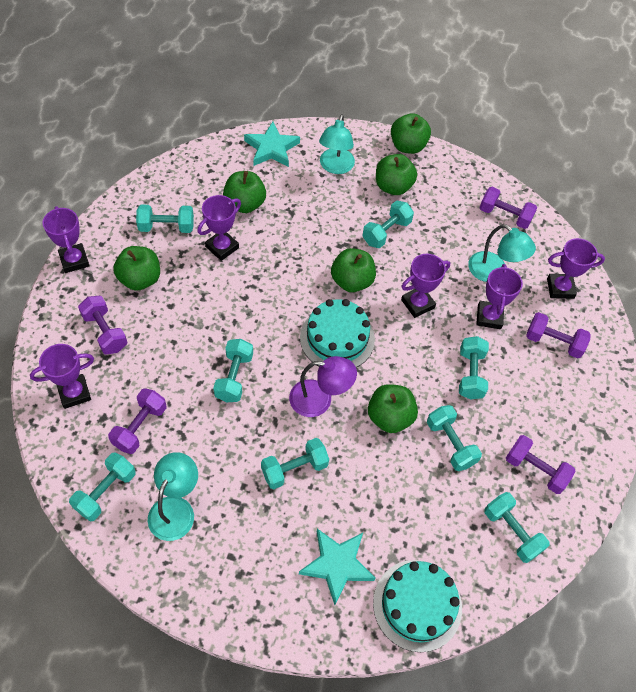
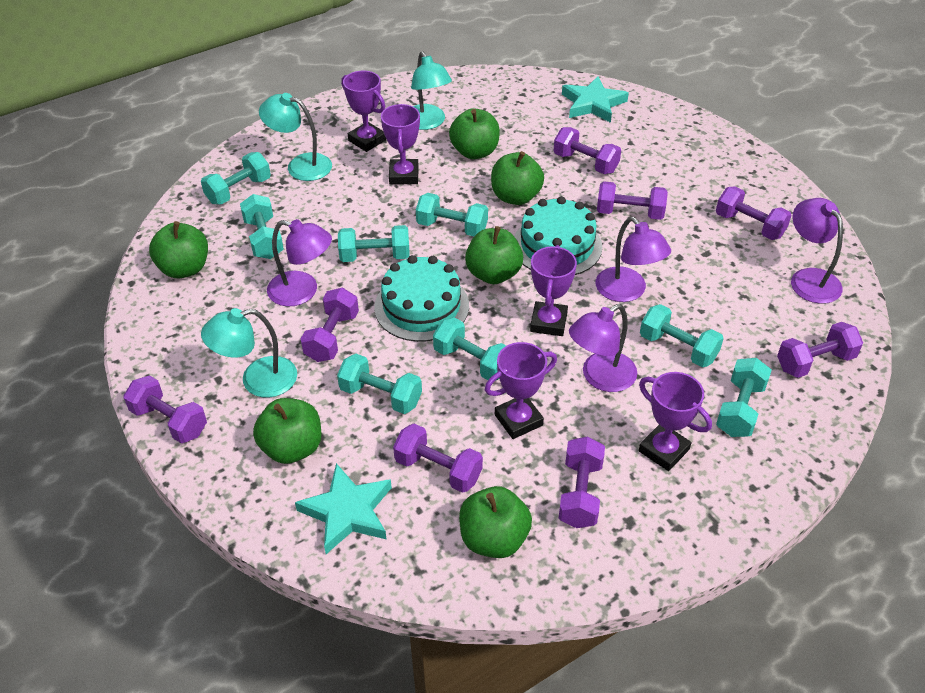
purple dumbbell: [78,296,128,355] [108,388,167,454] [479,187,537,229] [506,435,576,494] [526,312,591,358] = 5 -> [124,375,207,443] [301,288,359,362] [393,424,483,493] [554,127,621,174] [559,436,605,528] [597,181,668,220] [716,186,792,240] [777,322,863,378] = 8
purple lamp: [289,356,357,417] = 1 -> [267,219,332,306] [569,304,637,392] [596,217,671,302] [791,198,843,304] = 4
purple trophy: [30,344,94,409] [43,206,90,273] [197,195,241,261] [401,254,450,318] [476,264,523,329] [547,238,605,299] = 6 -> [341,71,386,152] [381,104,420,185] [485,342,557,439] [530,245,577,336] [639,372,712,471] = 5

